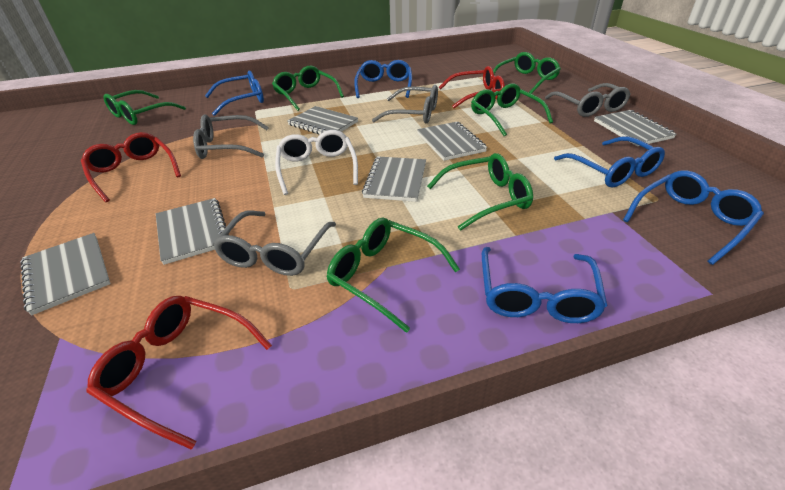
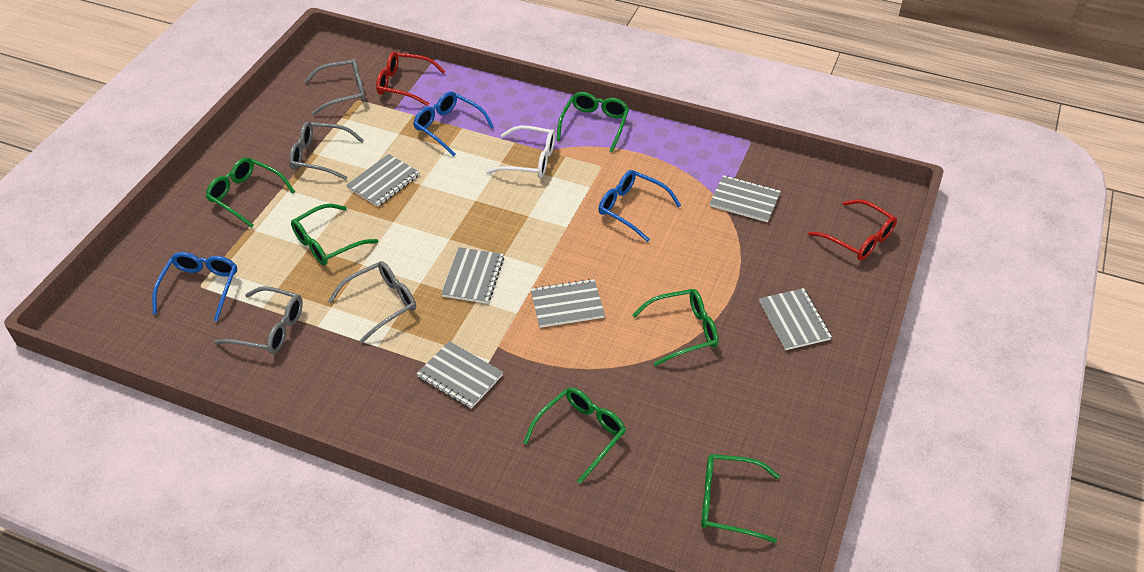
blue glasses: [205,71,264,116] [354,60,412,98] [482,247,607,323] [554,136,665,188] [623,170,764,265] = 5 -> [152,252,237,322] [413,91,494,156] [599,170,681,242] = 3
red glasses: [81,132,181,202] [86,296,272,450] [439,66,505,108] = 3 -> [376,51,446,106] [808,199,897,260] = 2

